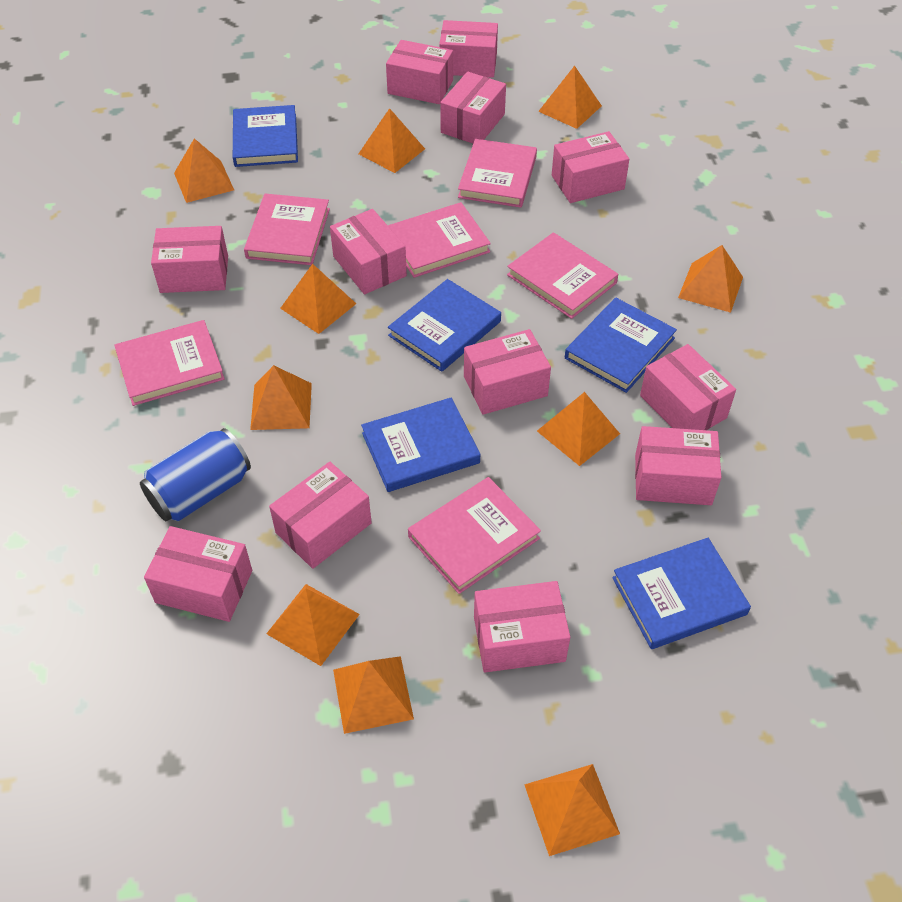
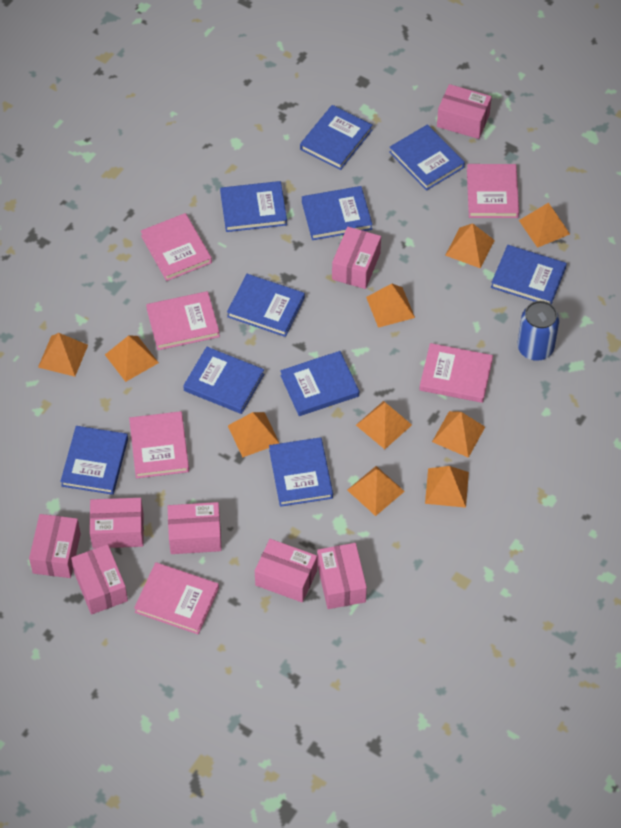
blue book: [233,105,298,167] [361,397,480,492] [388,279,501,372] [565,298,677,393] [612,538,751,649] = 5 -> [60,426,128,495] [183,347,264,414] [220,181,287,232] [227,274,305,337] [269,437,333,507] [280,351,359,416] [300,105,373,170] [302,186,372,240] [389,124,465,191] [491,245,567,304] = 10
pink box: [144,526,252,622] [151,226,228,293] [269,462,372,569] [330,209,407,294] [386,40,453,104] [439,20,498,78] [440,72,506,143] [464,329,551,415] [474,581,570,672] [552,131,629,203] [635,426,721,505] [640,344,736,430] = 12 -> [29,514,81,578] [71,544,128,615] [90,498,144,548] [168,502,222,554] [255,539,317,603] [317,543,367,609] [332,227,381,289] [437,84,492,139] = 8

